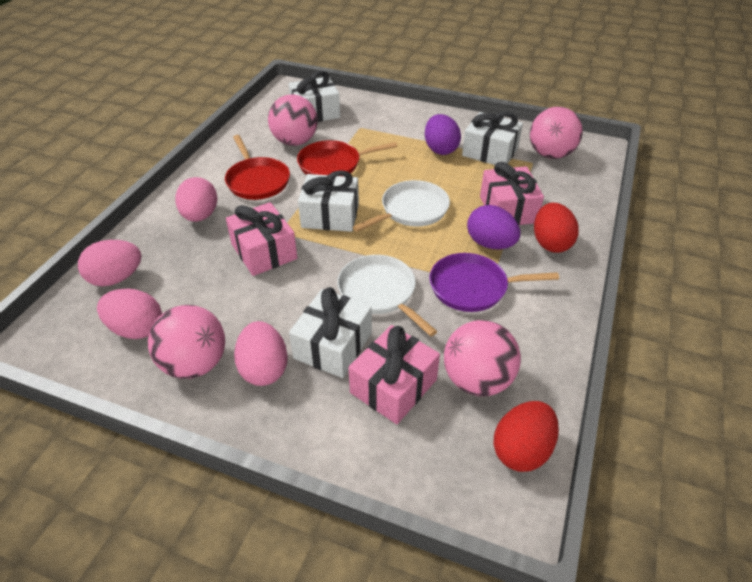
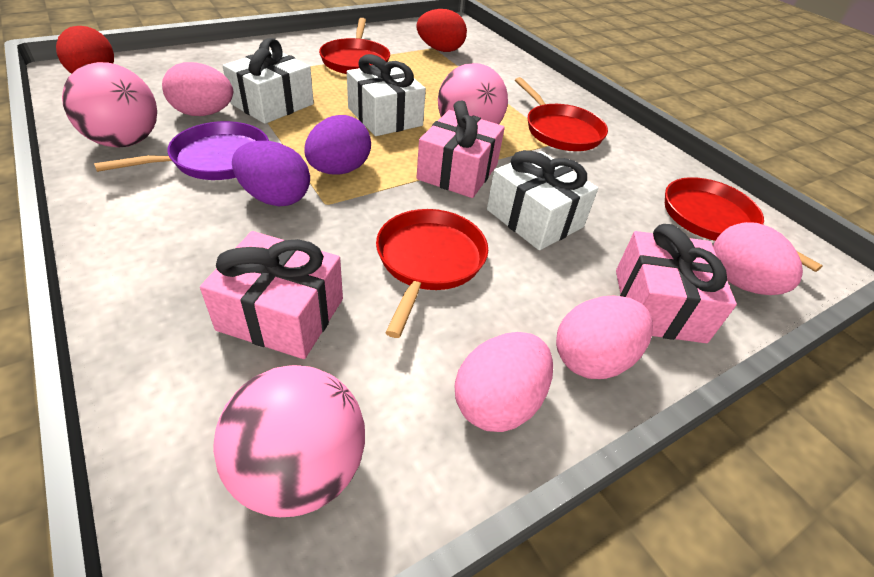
pink ball: [148,305,225,379] [268,94,318,146] [444,320,521,396] [530,107,583,159] = 4 -> [62,62,157,148] [213,365,365,517] [438,63,508,124] = 3
red pan: [225,135,290,200] [297,140,397,175] = 2 -> [319,18,390,74] [376,209,488,338] [515,77,608,151] [665,177,823,272] = 4
white gift: [289,71,340,122] [289,287,372,378] [298,170,359,232] [462,112,523,165] = 4 -> [223,38,314,124] [347,54,426,136] [487,150,598,250] = 3
white pan: [337,255,437,337] [353,180,450,232] = 2 -> none = 0

